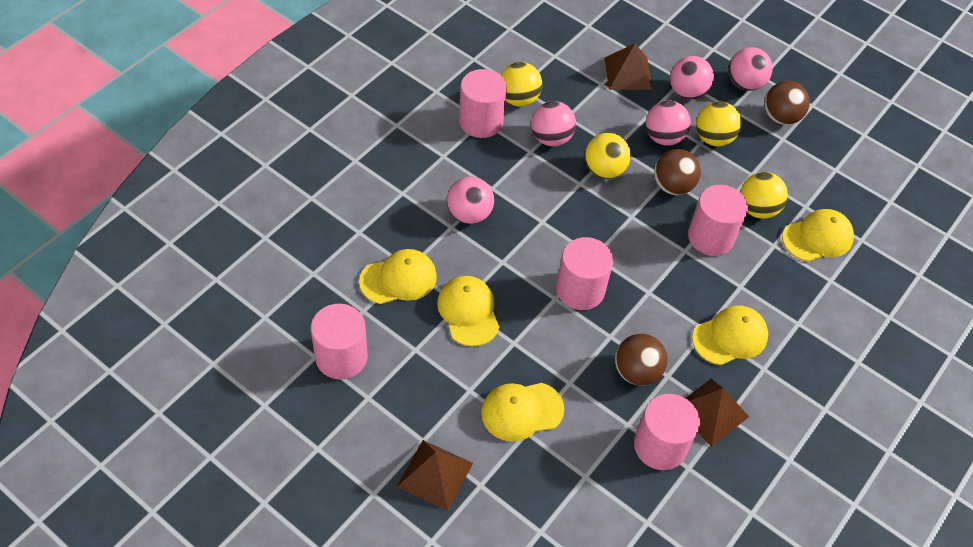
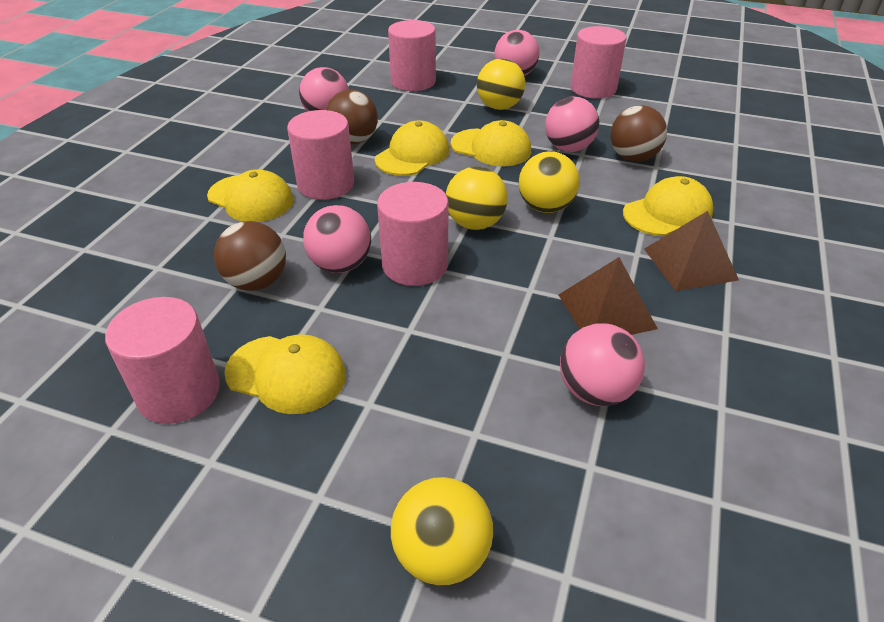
brown pyramid: [397,440,473,511] [604,43,653,90] [686,379,749,447] = 3 -> [559,257,658,335] [644,211,739,291] = 2

